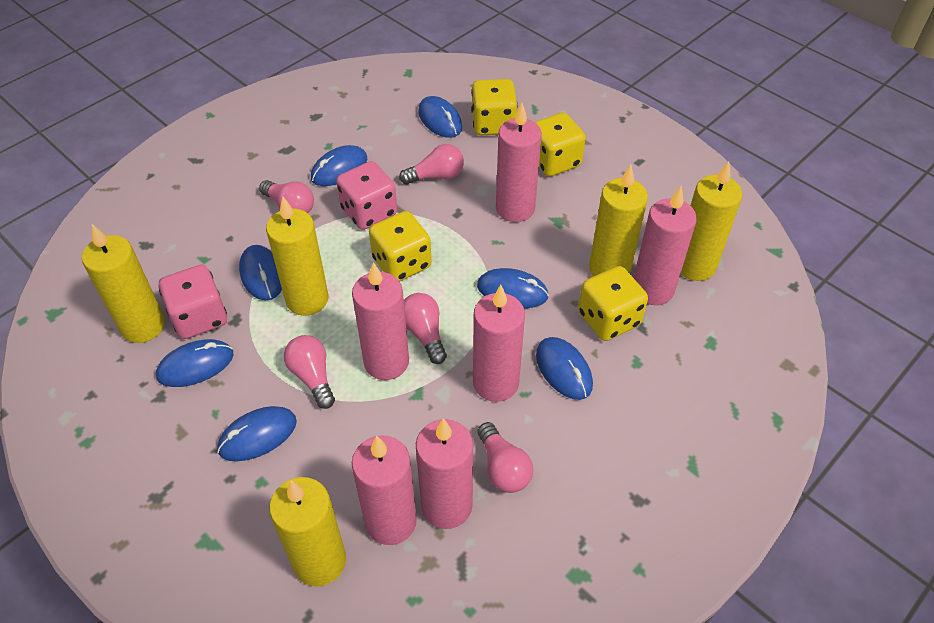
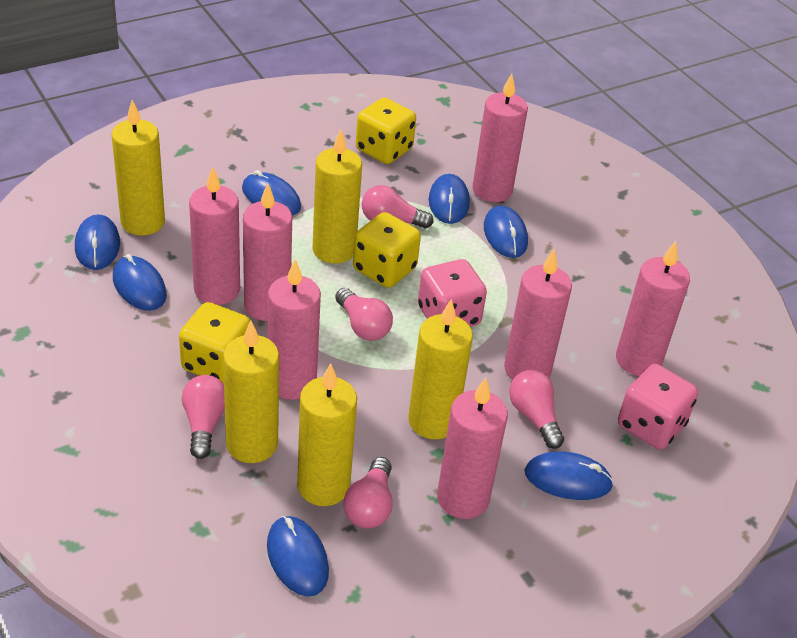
pink candle: [352,262,409,380] [352,435,417,545] [416,418,473,529] [473,285,525,402] [496,103,542,222] [634,186,697,305] = 6 -> [189,167,240,305] [243,183,292,321] [268,259,321,400] [437,378,508,519] [472,74,528,202] [504,249,572,380] [616,241,690,376] = 7
yellow dice: [369,211,432,282] [471,79,518,135] [535,113,586,177] [578,266,648,341] = 4 -> [179,302,250,384] [353,212,421,288] [356,98,416,164] = 3

